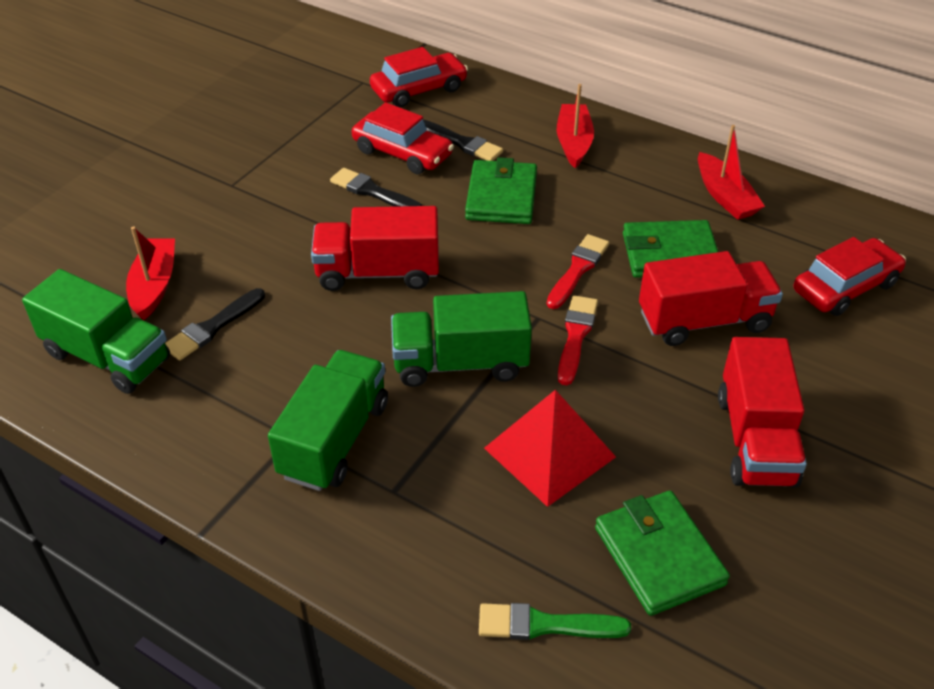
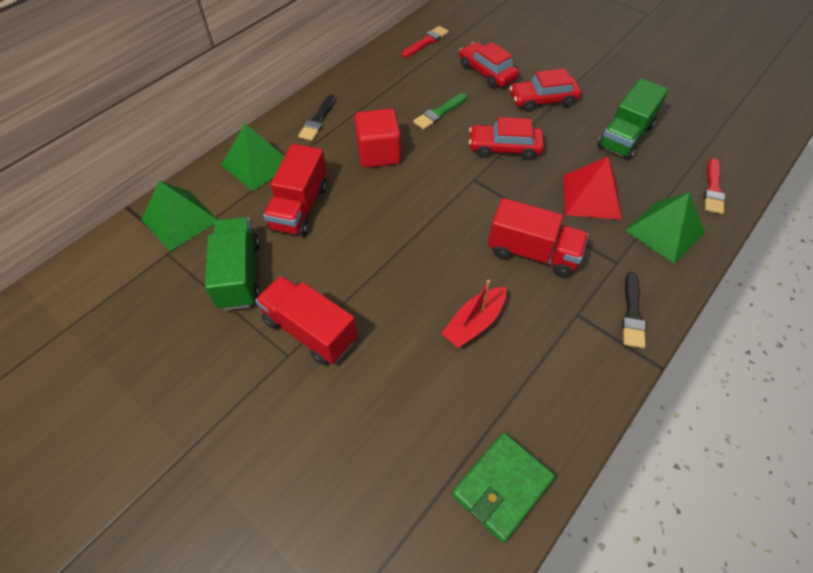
black brush: [165,288,265,361] [330,168,422,207] [423,120,503,161] = 3 -> [298,95,336,141] [622,272,646,348] = 2
green pyramid: none = 0 -> [141,181,218,252] [221,123,285,191] [625,192,705,264] = 3
green truck: [22,269,170,394] [268,350,388,491] [391,291,532,387] = 3 -> [205,217,260,310] [597,78,669,160] = 2
green wallet: [465,157,537,224] [595,491,730,616] [623,220,718,278] = 3 -> [452,433,555,543] = 1
red boat: [126,226,175,320] [557,84,594,168] [698,125,765,220] = 3 -> [441,280,506,348] = 1
red cube: none = 0 -> [354,108,401,168] = 1

